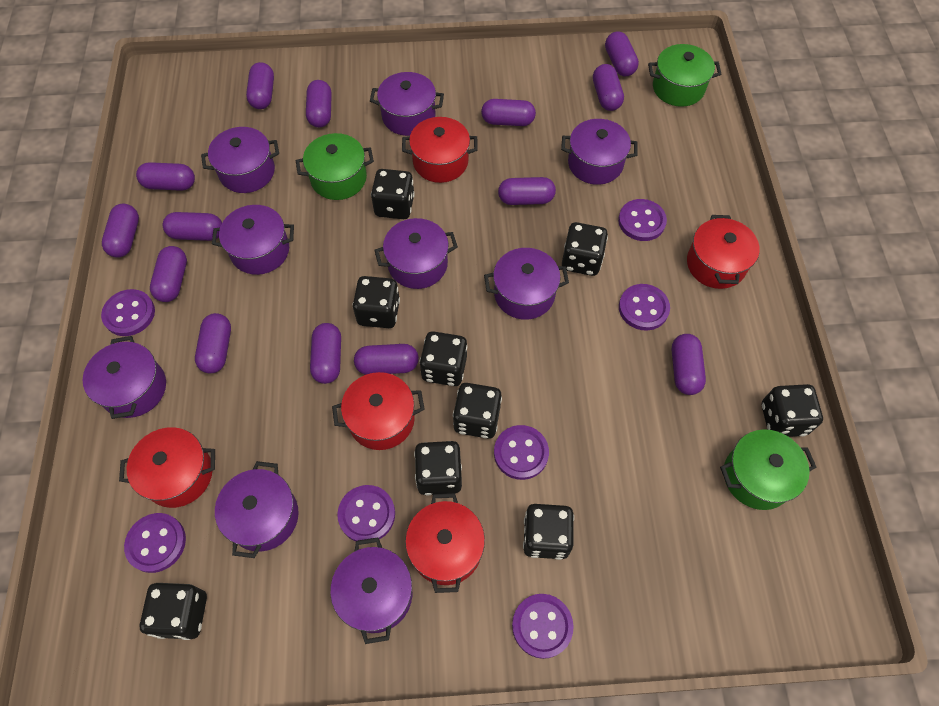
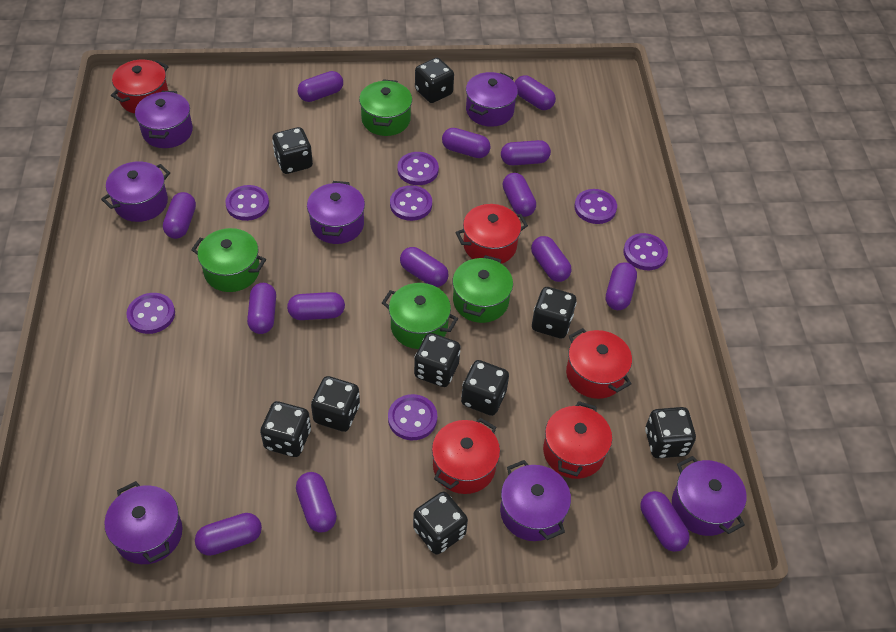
green pot: [296,133,374,200] [648,44,721,107] [720,429,817,510] = 3 -> [191,228,266,292] [359,79,412,136] [382,283,458,349] [452,255,513,323] = 4
purple pot: [83,336,166,419] [201,127,279,193] [212,205,294,275] [215,461,299,558] [330,537,412,644] [370,72,444,136] [374,218,458,289] [484,248,569,320] [561,119,637,185] = 9 -> [101,161,170,222] [104,481,183,564] [135,91,193,148] [307,181,365,244] [466,72,518,127] [500,460,571,541] [672,456,747,536] = 7

